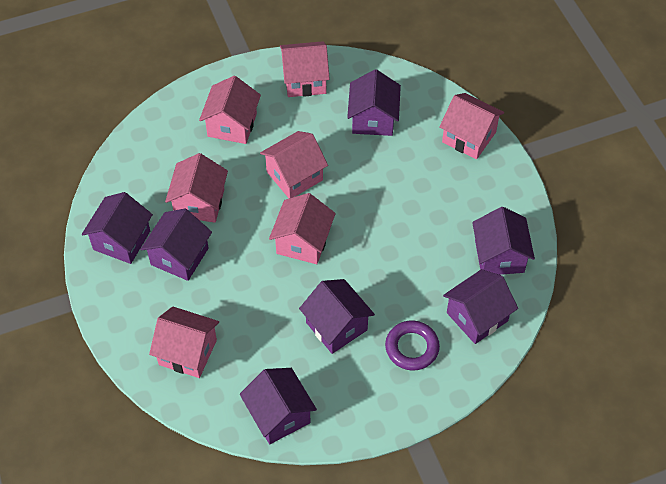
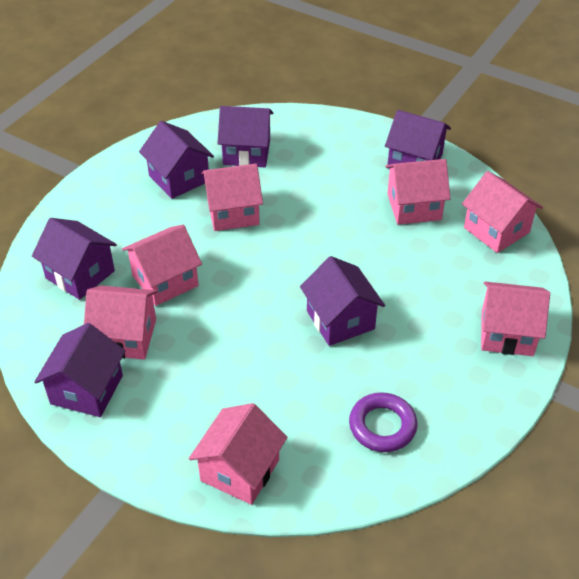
purple house: [82,192,153,264] [140,209,212,281] [240,368,317,444] [299,279,375,354] [347,69,401,136] [443,269,518,344] [472,207,535,275] = 7 -> [32,218,117,300] [34,323,126,417] [139,121,214,199] [217,106,273,167] [300,256,385,346] [385,110,451,169] = 6

